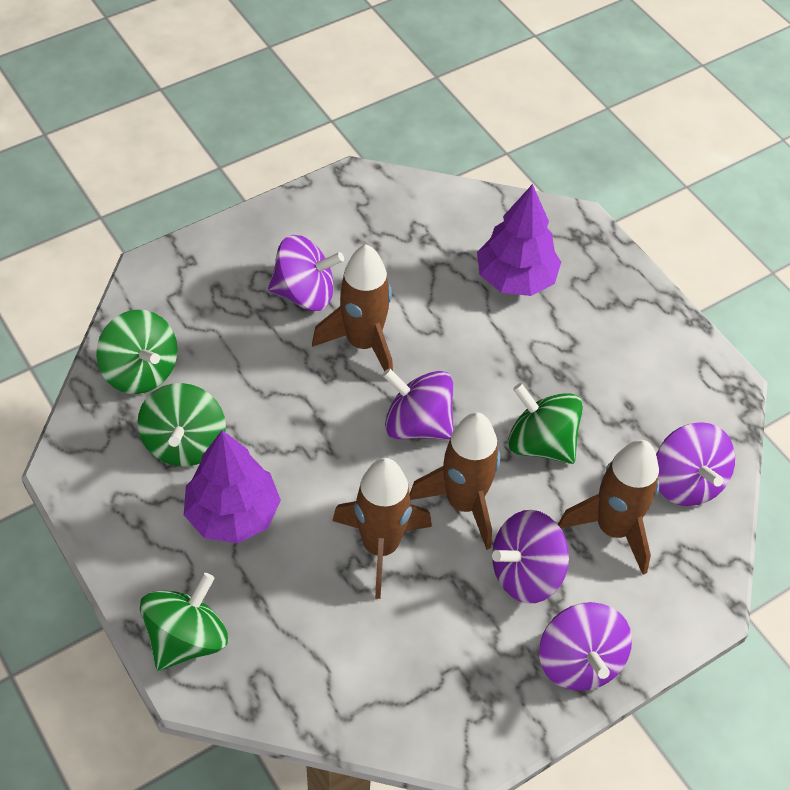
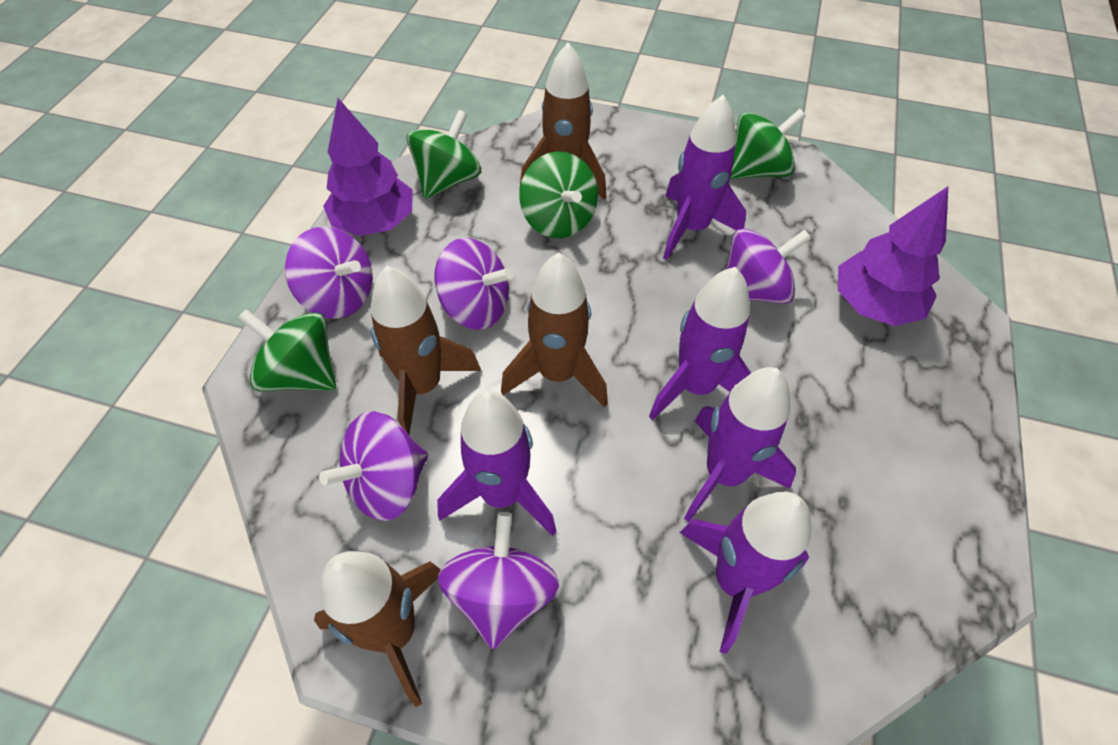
purple rocket: none = 0 -> [437,390,557,536] [649,267,751,420] [663,95,746,260] [680,492,811,654] [684,367,796,522] = 5

